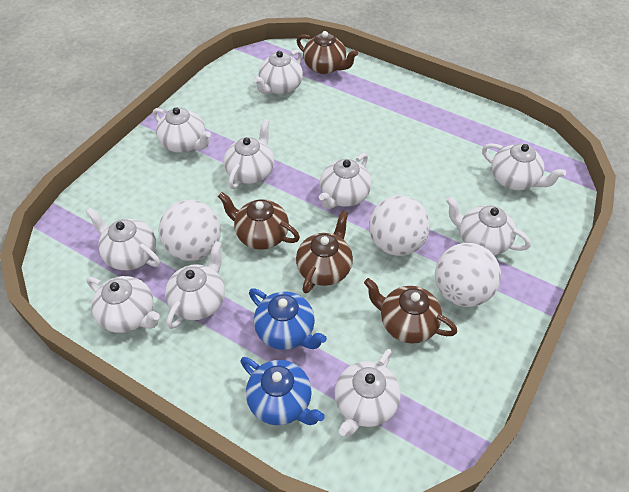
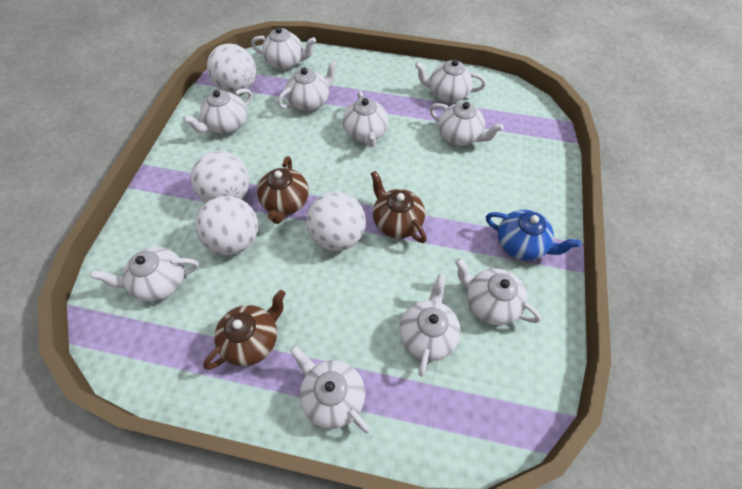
blue teapot: [240,357,325,425] [249,288,327,350] = 2 -> [486,210,581,261] = 1
brown teapot: [218,192,300,250] [296,210,353,294] [297,31,358,74] [364,278,457,343] = 4 -> [203,290,286,370] [257,156,309,224] [370,171,427,243] = 3
white ball: [159,200,221,261] [369,195,430,256] [435,243,501,307] = 3 -> [190,151,250,203] [195,196,258,255] [207,43,256,94] [306,192,366,251] = 4

